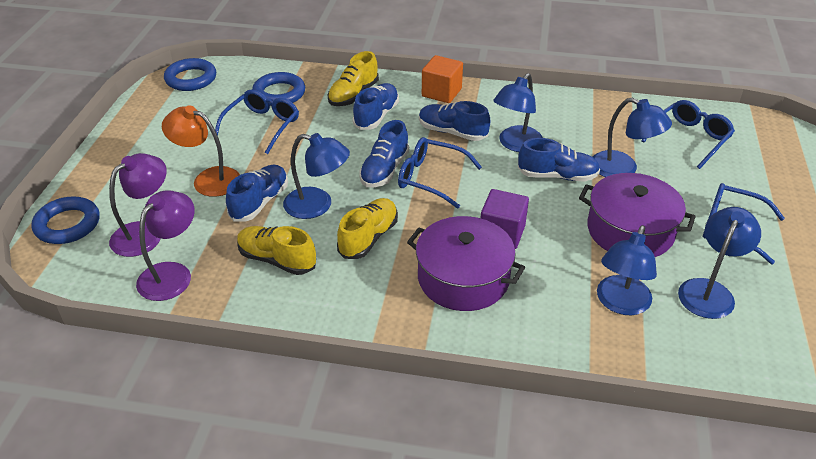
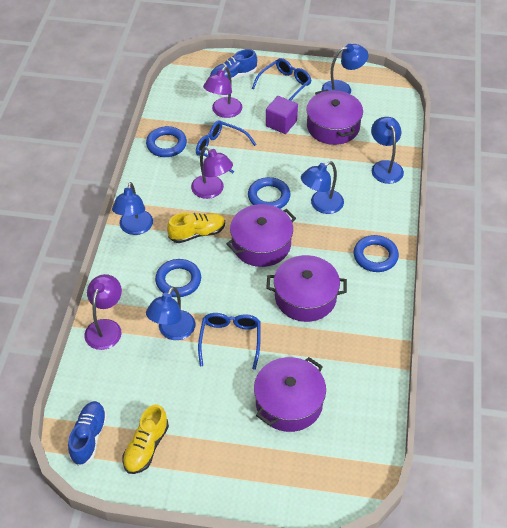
blue glasses: [215,90,299,154] [398,137,482,209] [641,100,735,169] [703,183,785,264] = 4 -> [196,120,257,174] [198,313,261,370] [252,58,311,100] = 3
blue ring: [32,196,99,244] [164,58,216,91] [252,72,305,106] = 3 -> [146,126,187,157] [155,259,201,297] [248,177,291,209] [354,235,399,272] = 4
blue shoe: [226,165,288,222] [352,83,399,130] [359,120,410,187] [419,101,490,141] [518,138,600,182] = 5 -> [68,401,107,466] [210,49,257,80] = 2
orange cube: [422,55,463,103] = 1 -> none = 0
orange lamp: [162,105,240,197] = 1 -> none = 0
purple lamp: [109,153,167,257] [136,190,194,301] = 2 -> [84,274,122,350] [191,146,233,199] [203,66,242,118] = 3
purple pot: [407,216,525,311] [579,173,696,257] = 2 -> [226,204,296,267] [254,357,326,432] [266,255,347,322] [306,89,363,145] = 4
yellow shoe: [237,226,316,275] [328,51,379,106] [337,198,398,259] = 3 -> [122,404,169,474] [167,212,225,243] = 2

